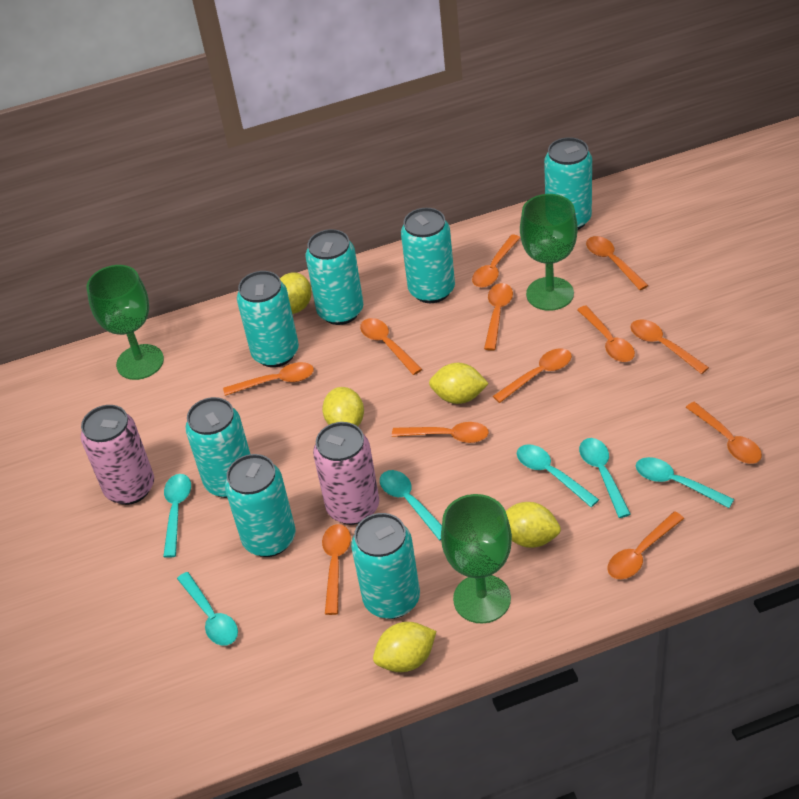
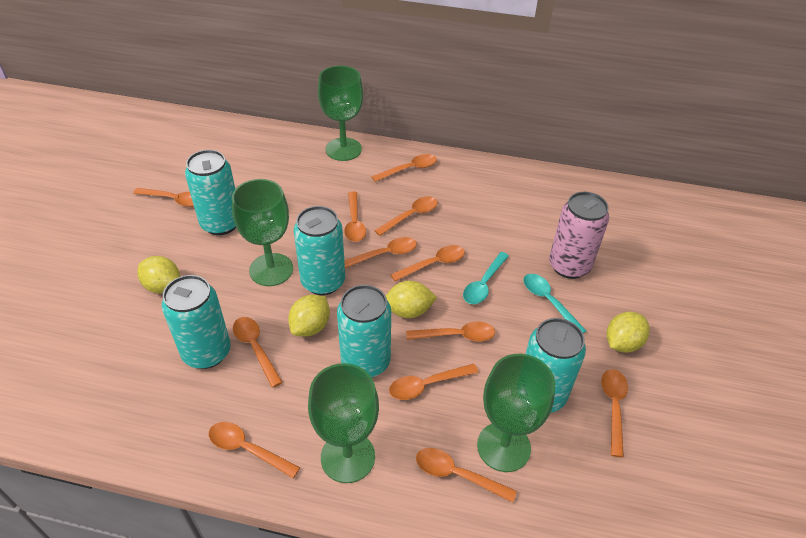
green goblet: [87,265,164,380] [441,494,512,623] [520,194,578,311] = 3 -> [232,179,293,286] [308,363,379,483] [318,66,363,161] [477,354,555,472] = 4
pink can: [81,405,154,505] [313,422,379,525] = 2 -> [549,192,609,279] = 1
turquoise can: [185,397,250,498] [225,454,296,557] [237,271,299,367] [306,229,363,325] [351,513,420,619] [401,208,455,303] [544,137,592,230] = 7 -> [162,275,231,369] [185,150,236,235] [294,206,345,295] [337,285,391,377] [525,318,586,412] = 5
turquoise spoon: [163,474,191,558] [177,572,238,646] [380,470,442,540] [517,444,599,507] [579,438,631,518] [636,457,734,508] = 6 -> [463,252,509,304] [523,274,586,333] = 2
yellow lemon: [280,272,312,314] [322,387,364,426] [373,622,436,672] [429,363,489,404] [506,502,561,548] = 5 -> [137,256,180,294] [288,295,330,337] [386,281,437,318] [606,312,650,353] = 4

